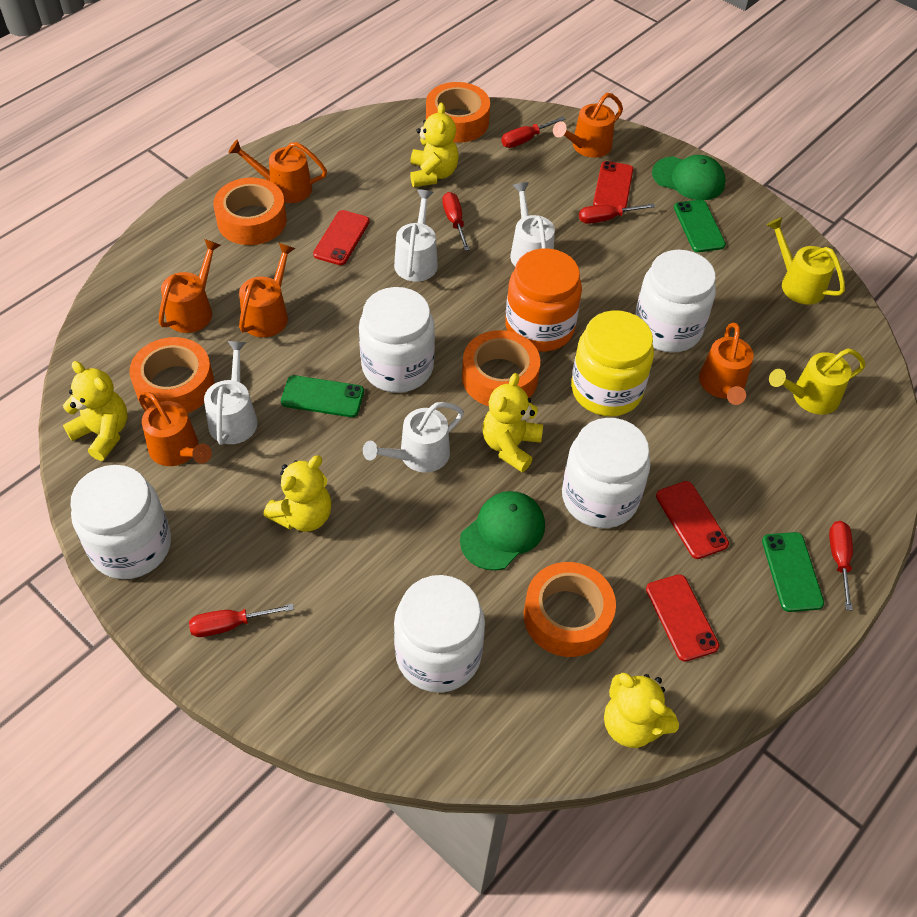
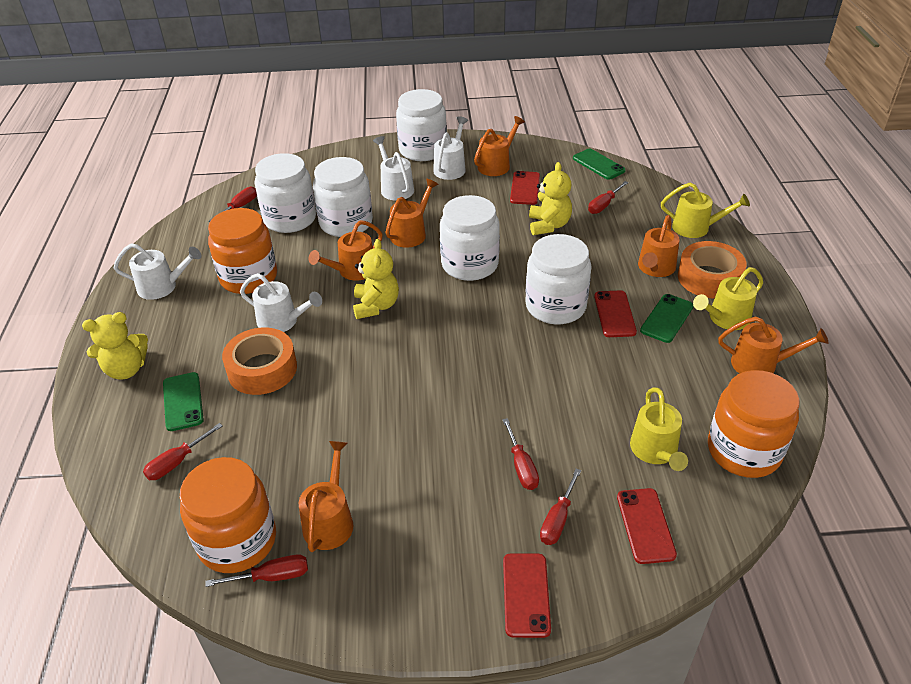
green cap: [460,491,545,571] [652,155,726,200] = 2 -> none = 0
orange jar: [505,248,582,352] = 1 -> [180,457,276,573] [208,208,277,294] [708,370,800,478] = 3
orange tape: [129,337,214,413] [213,177,287,245] [426,82,490,143] [462,330,540,406] [524,562,616,657] = 5 -> [222,328,297,395] [678,241,747,299] = 2
red screwdriver: [189,604,294,637] [442,192,470,251] [501,116,565,148] [579,203,655,224] [829,521,853,610] = 5 -> [143,423,223,480] [205,554,308,587] [209,187,257,222] [502,418,539,490] [540,468,581,545] [588,181,629,214] = 6
yellow jar: [571,310,654,416] = 1 -> none = 0
yellow teddy bear: [63,361,127,461] [264,455,332,532] [410,103,459,187] [482,373,543,472] [604,673,679,748] = 5 -> [82,312,148,380] [353,239,399,319] [529,162,572,235] = 3
yellow watering can: [767,217,845,305] [769,348,865,414] = 2 -> [630,387,688,471] [661,183,750,238] [693,267,763,330] = 3

